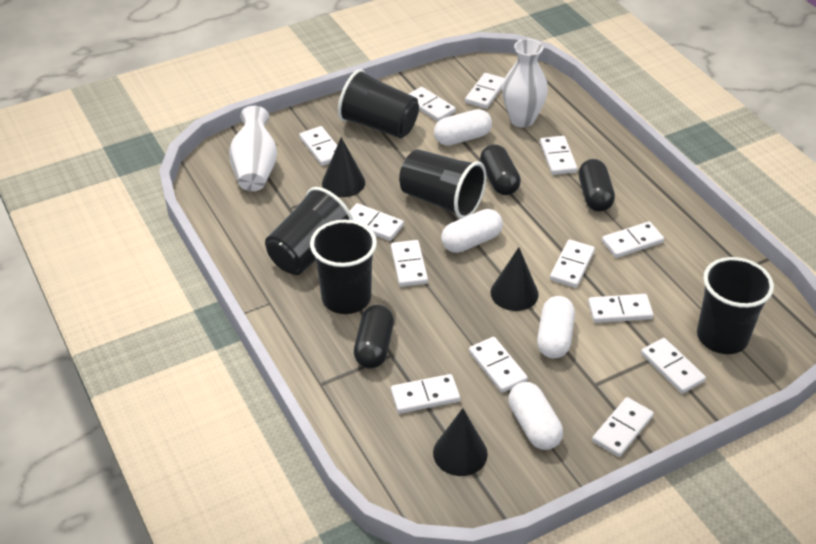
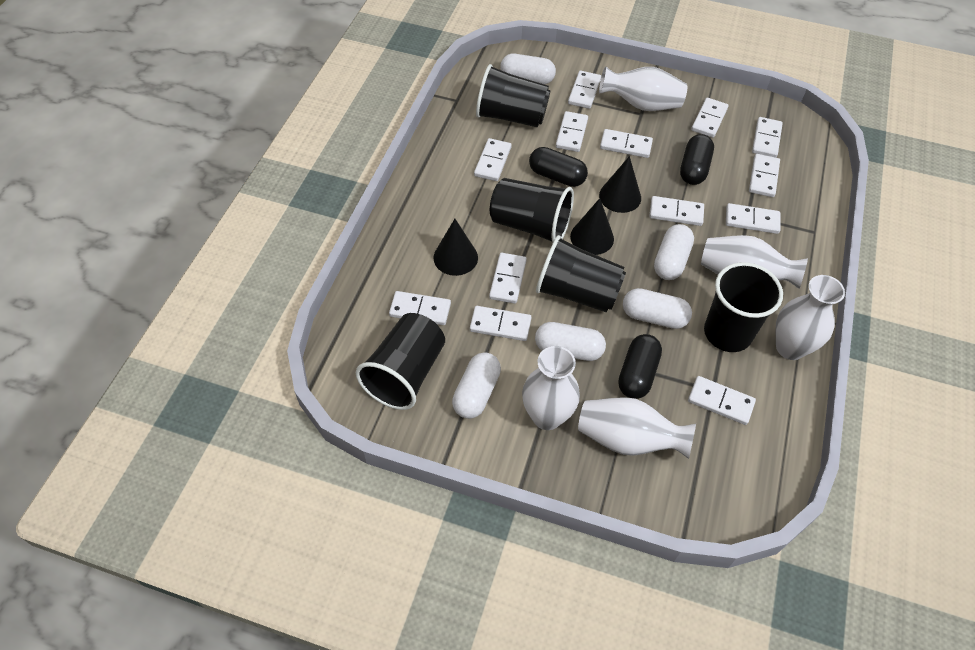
white capsule: [434,109,492,146] [441,209,503,253] [508,382,563,450] [537,296,575,359] = 4 -> [452,352,501,419] [500,54,556,84] [535,322,606,361] [623,288,692,329] [654,224,694,280] = 5
white vase: [229,106,277,191] [502,39,548,127] = 2 -> [522,346,580,430] [578,397,696,459] [599,66,687,111] [701,235,808,289] [775,275,845,360] = 5

